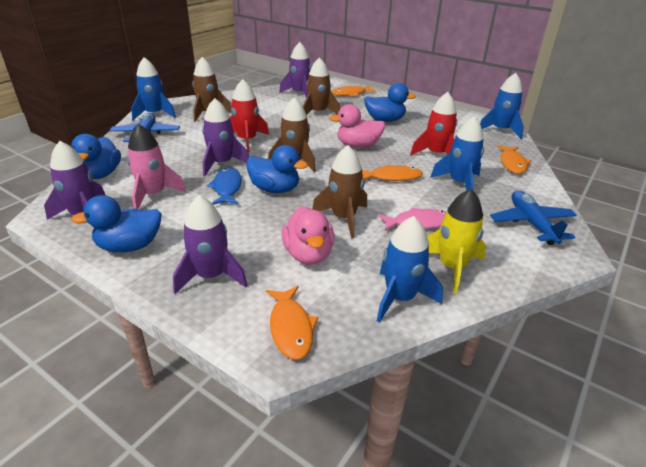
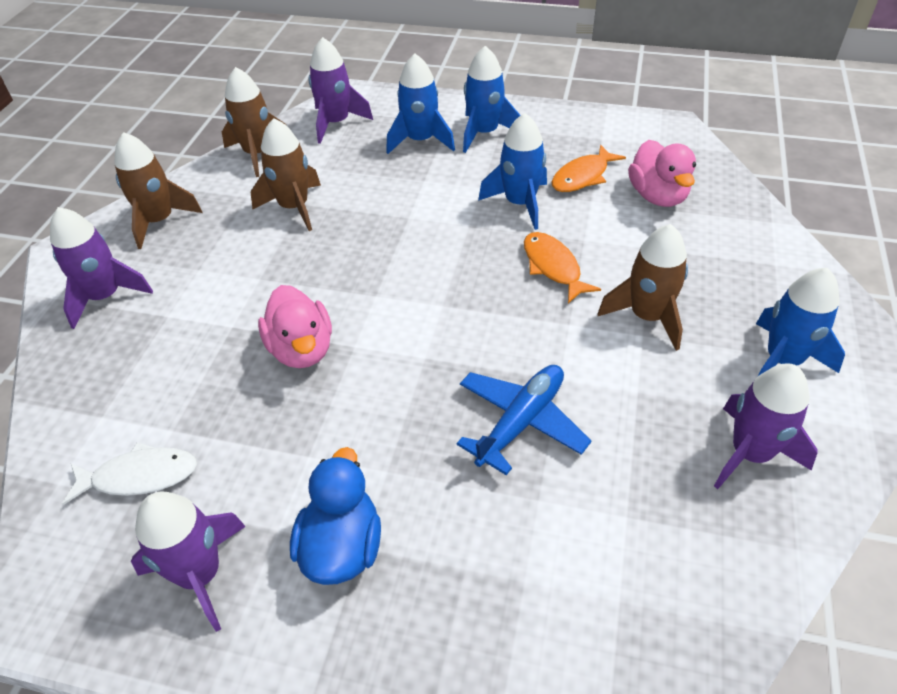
blue duck: [71,134,121,179] [71,195,162,252] [246,145,308,193] [364,83,416,122] = 4 -> [290,447,381,585] = 1
blue fish: [207,168,242,205] = 1 -> none = 0
blue plane: [110,113,180,142] [490,191,577,245] = 2 -> [457,365,591,475] = 1
orange fish: [266,286,318,360] [331,85,376,96] [362,165,423,181] [497,145,531,174] = 4 -> [524,232,601,303] [552,144,626,192] = 2
pink fish: [378,208,446,231] = 1 -> none = 0
pink rocket: [127,124,186,209] = 1 -> none = 0
red rocket: [230,79,269,152] [410,92,457,155] = 2 -> none = 0
white fish: none = 0 -> [62,442,197,505] = 1
yellow rocket: [427,189,486,294] = 1 -> none = 0

